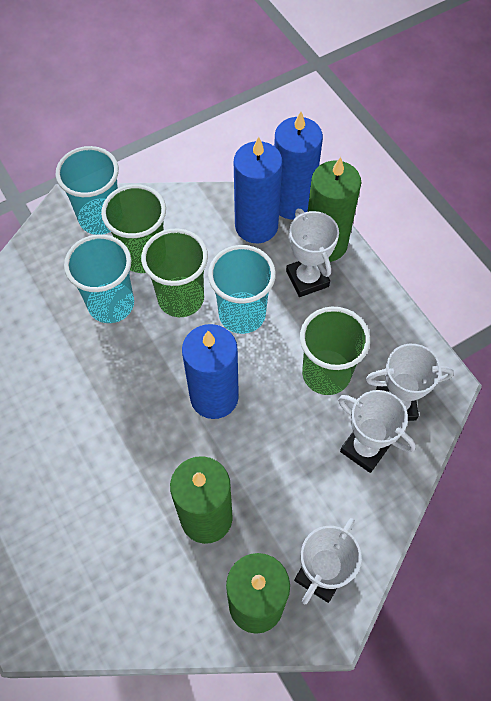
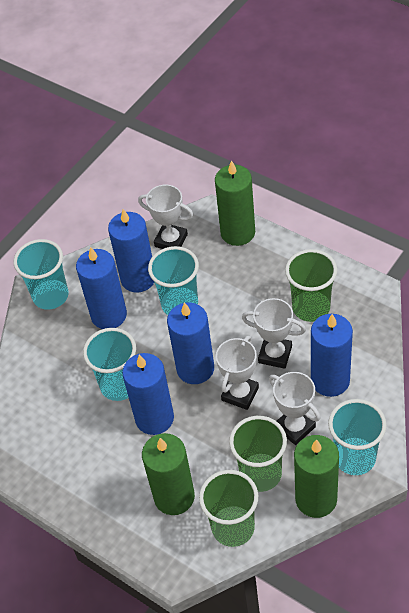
blue candle: [182,324,239,419] [234,137,283,243] [274,112,323,220] = 3 -> [76,247,127,329] [108,209,154,293] [122,353,174,435] [167,302,214,384] [311,314,353,397] = 5
turquoise cup: [56,146,119,235] [64,234,134,323] [208,245,276,334] = 3 -> [14,239,69,310] [83,328,136,401] [148,246,199,315] [328,399,387,475] = 4

